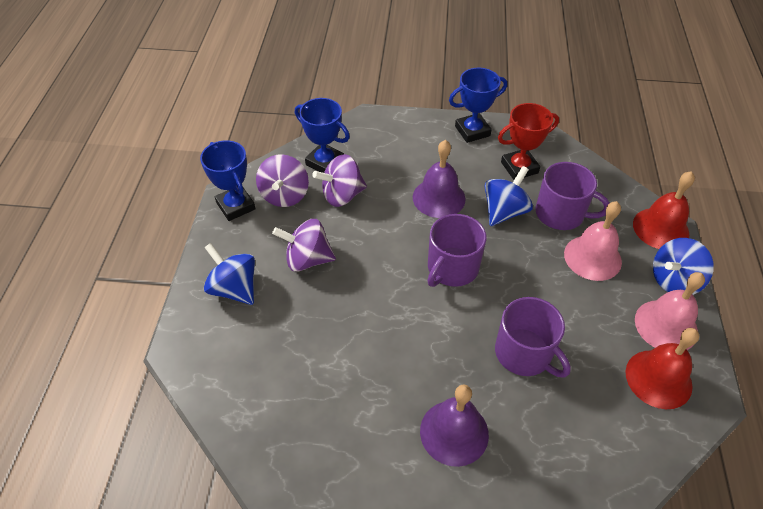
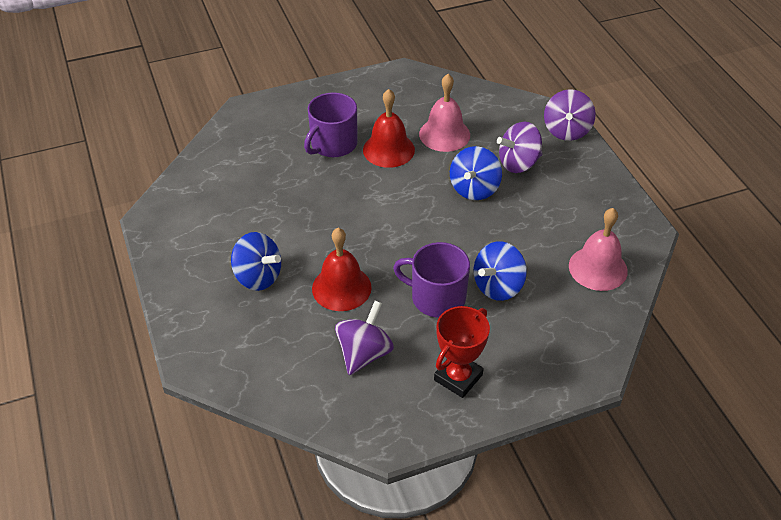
blue trophy: [200,140,255,221] [295,98,350,173] [449,68,507,143] = 3 -> none = 0
purple bell: [413,140,466,218] [420,385,489,467] = 2 -> none = 0
purple mug: [427,214,487,287] [495,297,571,378] [535,162,609,230] = 3 -> [304,92,358,157] [393,242,470,318] = 2

